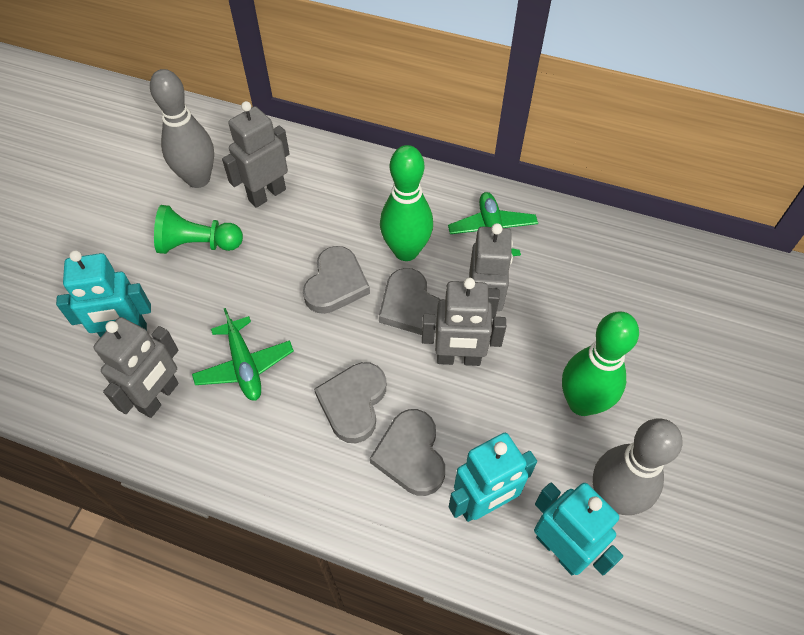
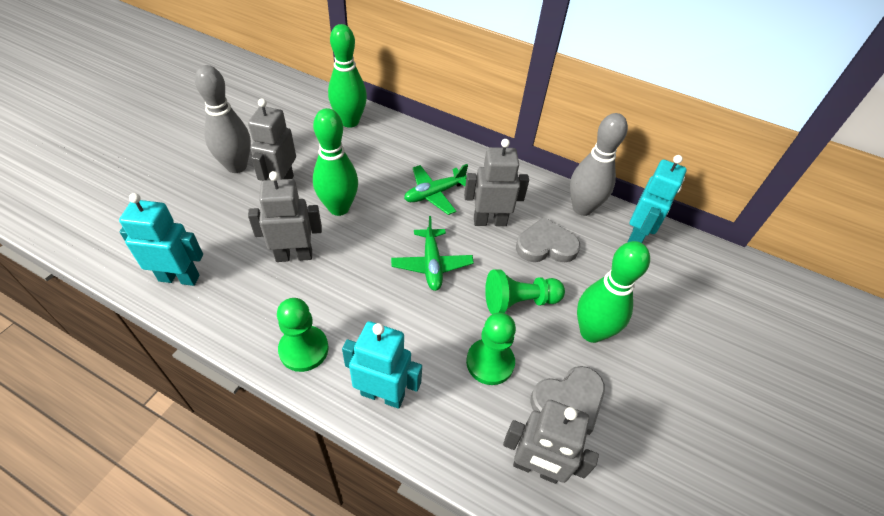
green bowling pin: [380,145,433,261] [562,311,639,416] = 2 -> [313,108,358,216] [328,24,367,128] [577,241,650,343] = 3
green pawn: [154,205,243,254] = 1 -> [277,298,328,372] [466,313,516,385] [485,269,565,314] = 3
grey heart: [303,246,370,314] [314,362,386,443] [370,409,445,496] [379,268,440,335] = 4 -> [516,217,580,262] [530,366,605,435] = 2

